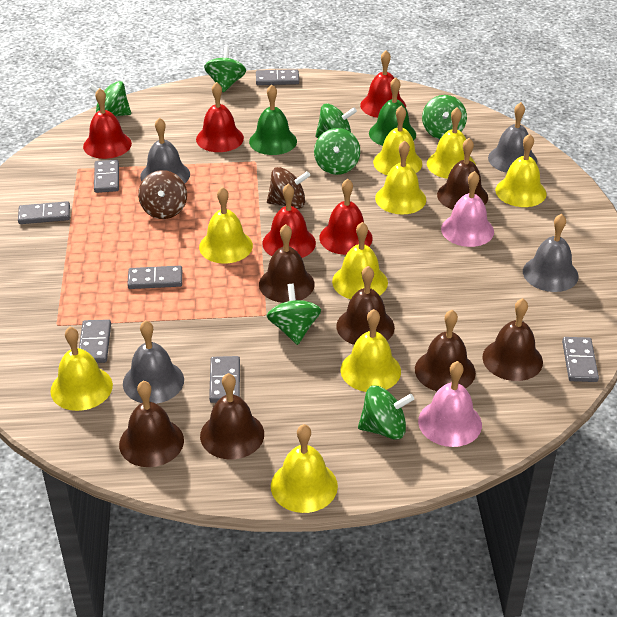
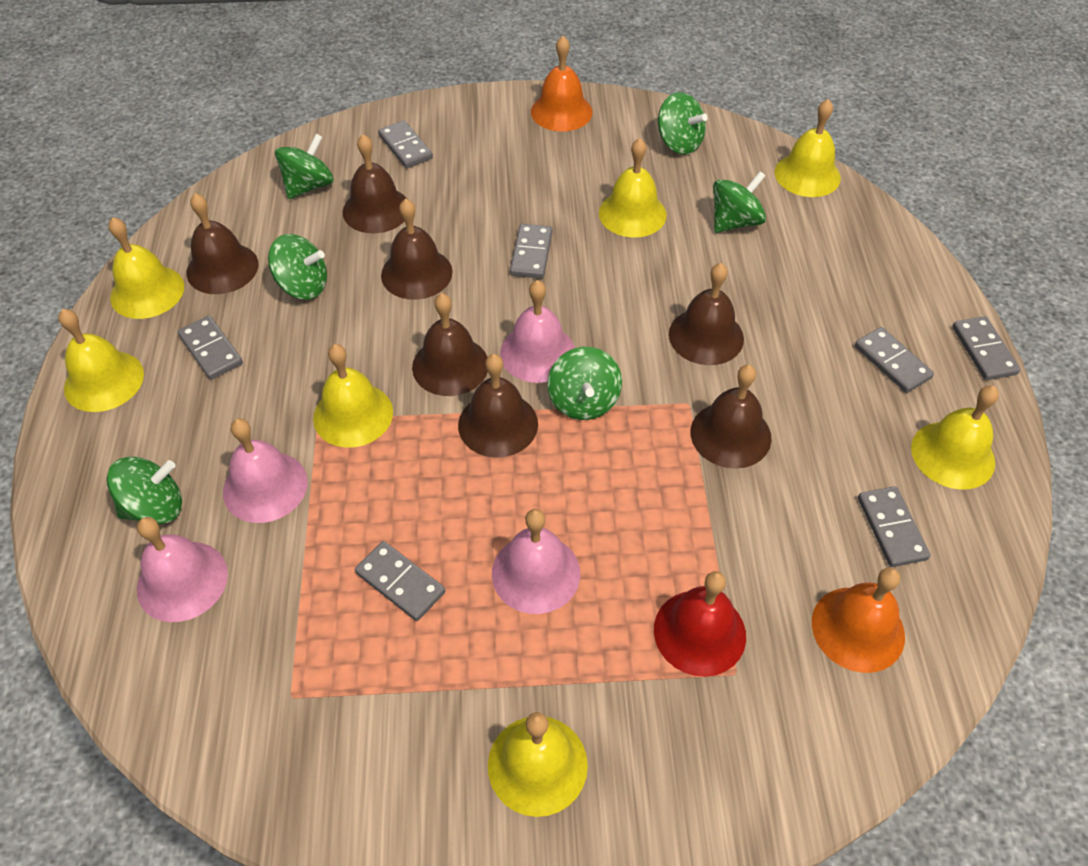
brown spinning top: [138,170,187,219] [267,167,310,209] = 2 -> none = 0
green bell: [249,85,297,155] [369,77,416,146] = 2 -> none = 0
green spinning top: [89,81,131,116] [204,47,246,92] [267,284,321,345] [314,128,360,175] [316,103,357,138] [358,385,414,440] [422,95,467,139] = 7 -> [107,457,182,525] [268,234,327,300] [275,134,334,199] [547,347,622,420] [658,92,708,155] [713,171,766,233] = 6
grey bell: [123,320,184,404] [140,117,190,184] [488,102,537,173] [523,214,579,292] = 4 -> none = 0
orange bell: none = 0 -> [531,36,593,131] [812,568,905,673] = 2
pink bell: [418,361,482,447] [441,171,494,247] = 2 -> [137,517,228,622] [223,419,308,523] [492,509,580,614] [500,280,575,383] = 4
red bell: [83,88,132,159] [196,82,244,152] [262,184,316,258] [319,179,373,255] [360,50,406,118] = 5 -> [654,571,746,677] = 1
yellow bell: [50,327,113,411] [199,187,253,264] [271,424,338,513] [332,222,388,299] [340,309,401,392] [373,105,422,175] [375,141,426,214] [427,108,476,179] [495,134,547,207] = 9 -> [58,309,144,412] [108,217,184,319] [313,344,393,448] [488,712,588,817] [599,138,667,238] [775,99,841,197] [911,385,999,490] = 7

